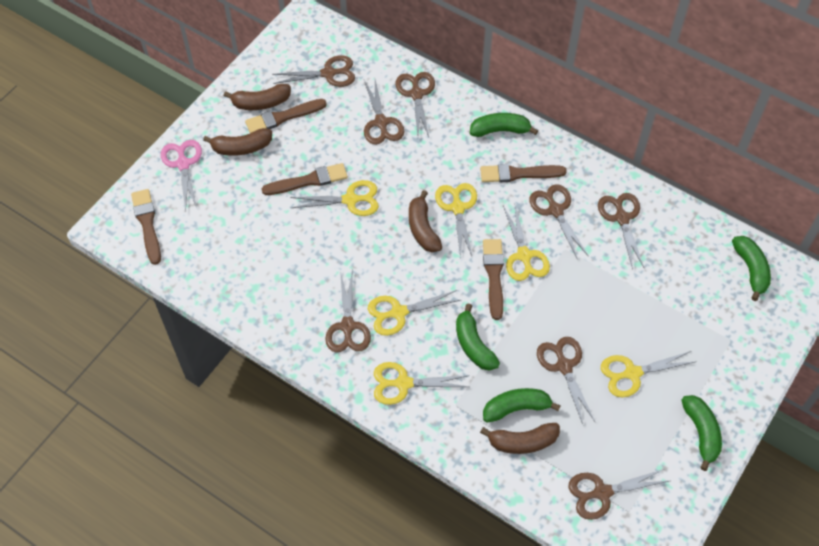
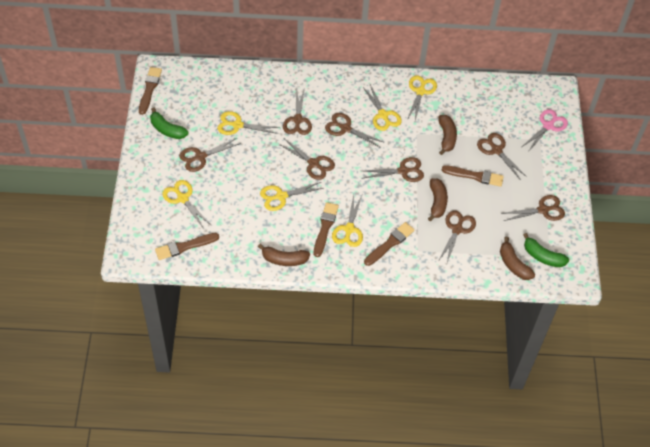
green banana: [456,304,500,371] [470,113,538,137] [483,388,561,422] [681,395,722,471] [732,236,771,301] = 5 -> [150,108,188,139] [523,233,569,267] = 2

